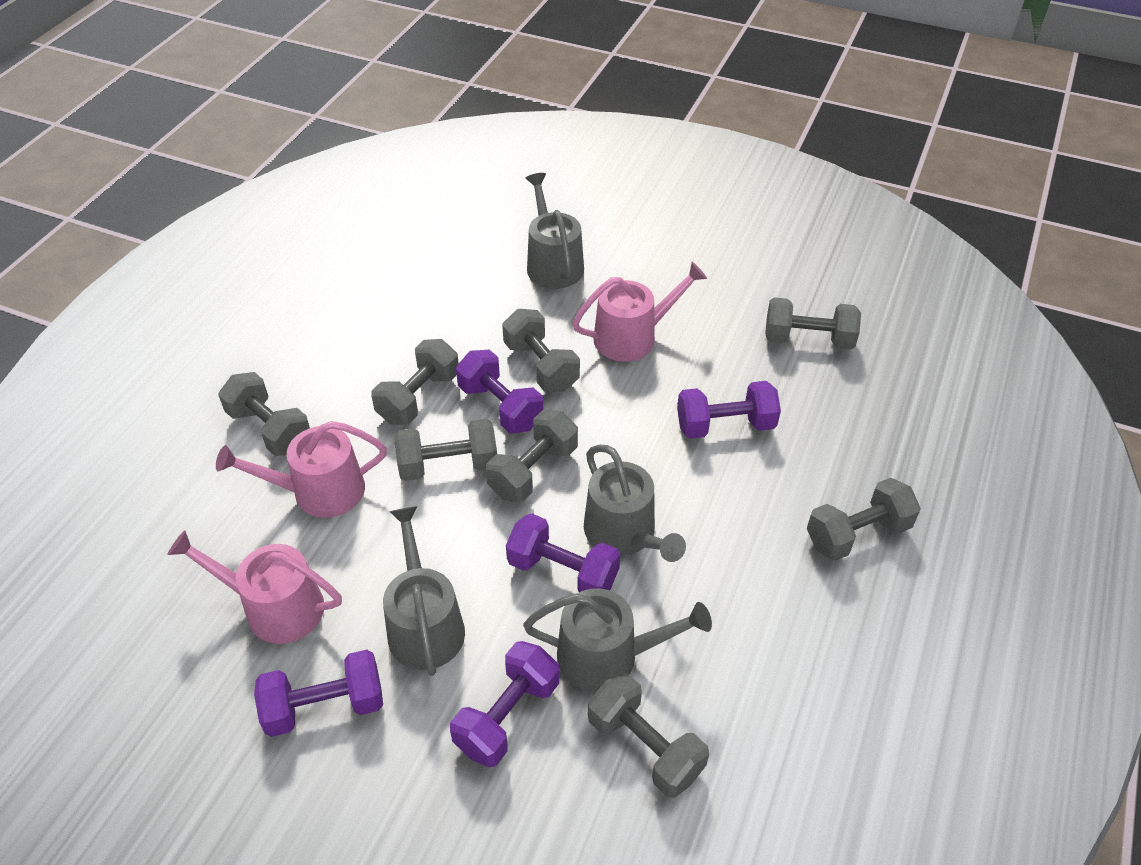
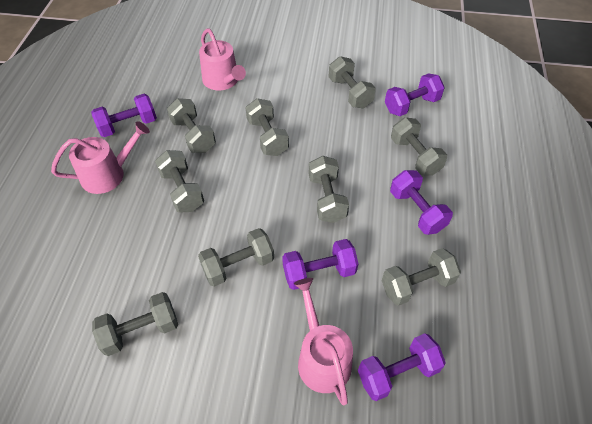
grey dumbbell: [218,372,310,456] [371,339,459,425] [394,419,497,481] [486,410,578,502] [502,309,580,392] [588,673,709,798] [765,297,861,350] [807,478,921,561] = 8 -> [92,292,178,356] [155,150,204,213] [167,98,216,153] [198,228,274,287] [245,98,289,156] [309,156,349,223] [328,56,376,108] [382,248,461,306] [391,117,447,176] = 9
grey watering can: [383,506,465,676] [523,588,712,692] [526,173,584,289] [584,444,686,562] = 4 -> none = 0

